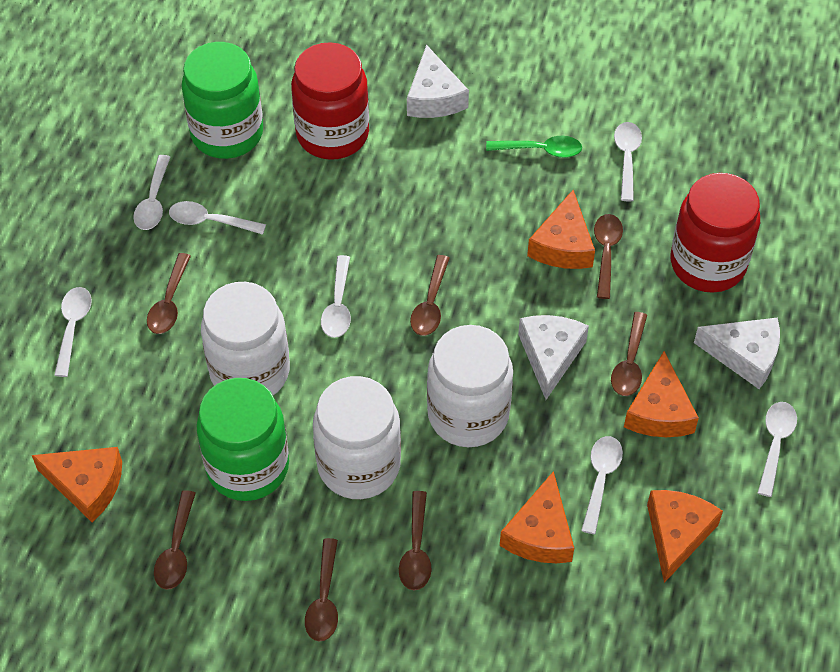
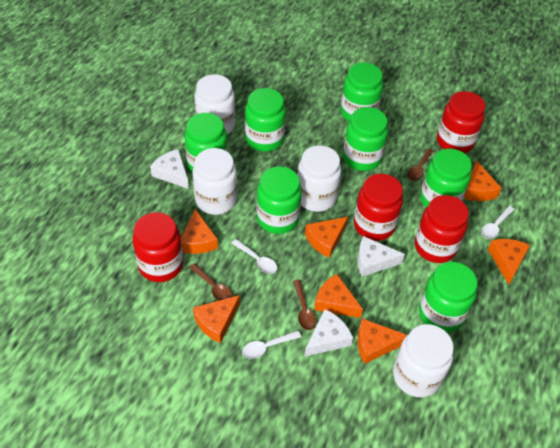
brown spoon: [147,253,191,334] [154,490,195,590] [305,538,338,641] [399,491,432,590] [410,255,450,336] [594,214,623,299] [611,312,647,396] = 7 -> [189,263,232,301] [293,280,316,330] [407,148,433,181] = 3
green jar: [182,42,263,159] [197,378,289,501] = 2 -> [184,113,228,173] [245,88,286,152] [256,166,302,234] [341,63,383,121] [343,107,388,171] [419,262,478,333] [420,149,472,207] = 7
green spoon: [486,136,582,158] = 1 -> none = 0
orange cheese: [32,447,122,523] [500,471,574,563] [527,190,595,269] [624,351,699,437] [647,490,723,583] = 5 -> [181,209,218,254] [193,295,240,343] [305,217,348,258] [314,274,363,318] [357,318,407,364] [464,160,502,201] [488,239,530,284] = 7
red jar: [291,42,369,160] [671,173,760,293] = 2 -> [133,212,183,282] [354,174,403,241] [415,195,469,263] [437,91,486,153] = 4
white jar: [201,282,290,395] [313,376,401,499] [427,325,513,447] = 3 -> [193,148,237,215] [194,74,235,134] [297,146,341,212] [393,324,454,397] = 4
white spoon: [54,287,92,377] [133,155,170,230] [169,201,266,235] [321,255,351,338] [581,436,623,534] [614,122,642,202] [758,402,797,497] = 7 -> [231,239,277,274] [242,331,301,359] [481,206,515,239] = 3

